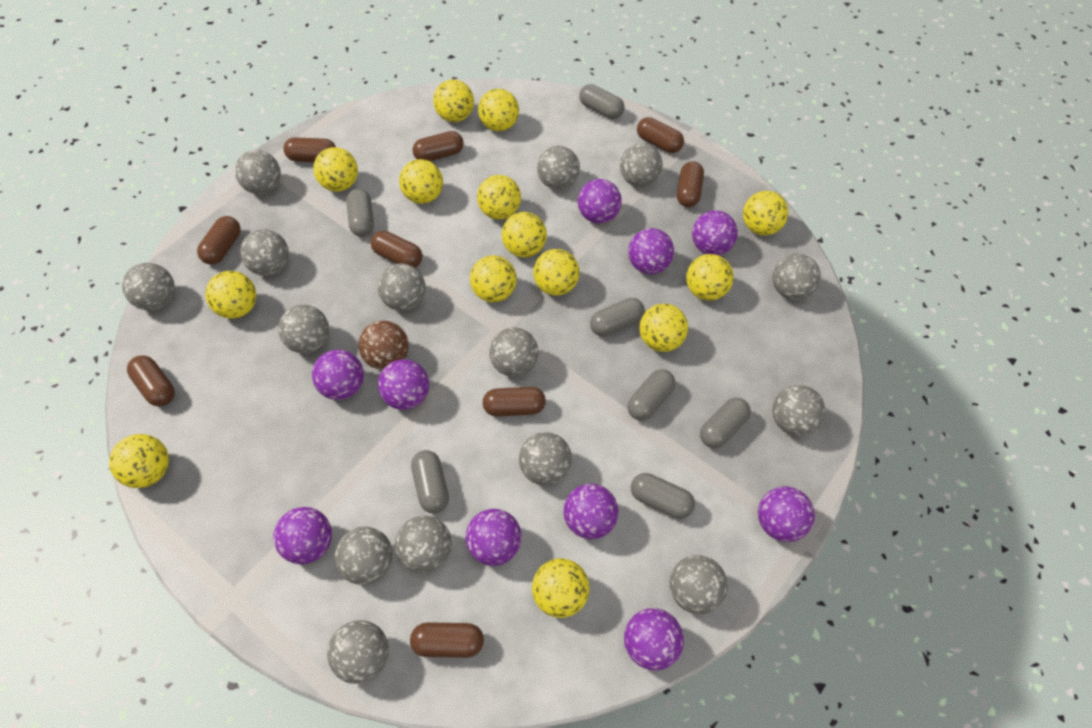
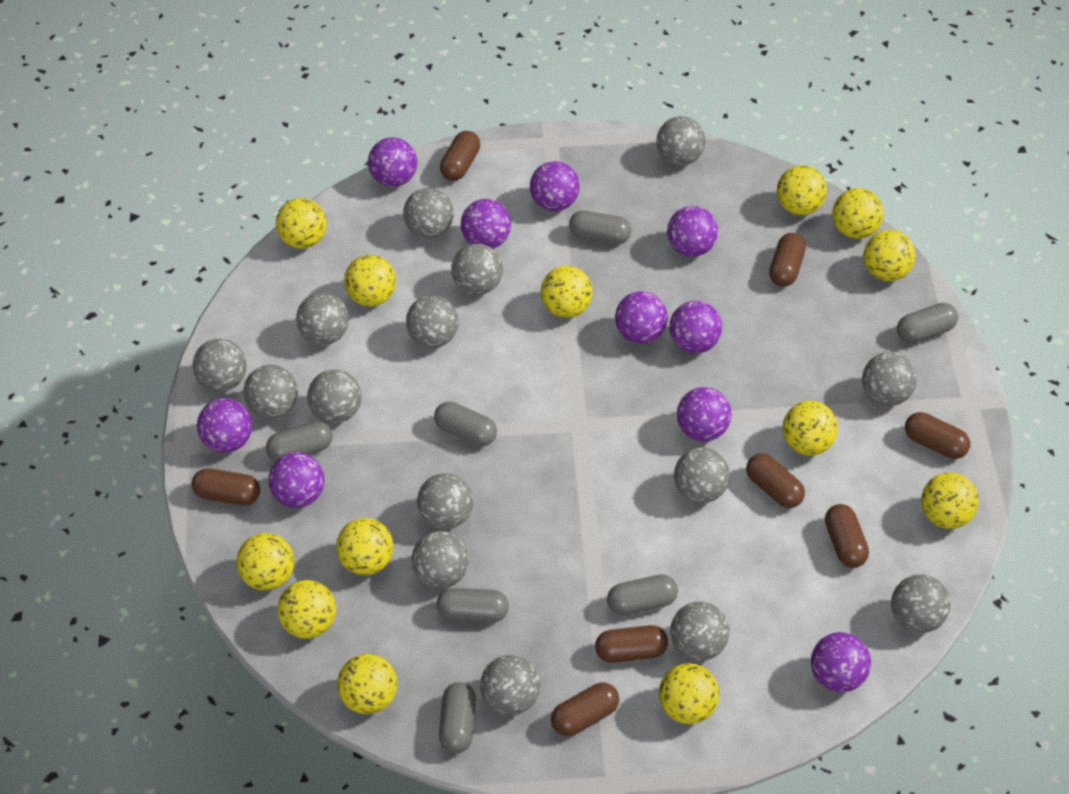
brown ball: [358,321,409,370] = 1 -> none = 0
brown capsule: [127,355,175,406] [197,216,241,265] [283,137,336,162] [371,231,422,267] [410,622,484,658] [412,131,464,161] [483,387,546,417] [637,117,684,153] [677,161,704,207] = 9 -> [192,468,260,505] [440,131,480,181] [551,682,619,736] [595,625,668,663] [746,453,805,508] [769,233,806,287] [825,504,869,568] [905,412,970,459] = 8
yellow ball: [109,434,169,488] [205,271,256,319] [313,147,358,192] [399,159,443,204] [433,80,474,122] [470,255,517,302] [477,175,521,220] [478,89,519,131] [502,212,547,257] [532,558,590,618] [533,249,579,296] [639,304,688,352] [686,254,734,301] [743,191,788,236] = 14 -> [236,533,294,591] [276,198,327,249] [277,580,336,639] [336,518,393,575] [337,654,397,714] [344,255,396,307] [540,266,593,318] [659,663,719,724] [777,165,827,216] [783,401,838,456] [833,188,883,239] [864,230,916,281] [921,472,979,529] = 13

